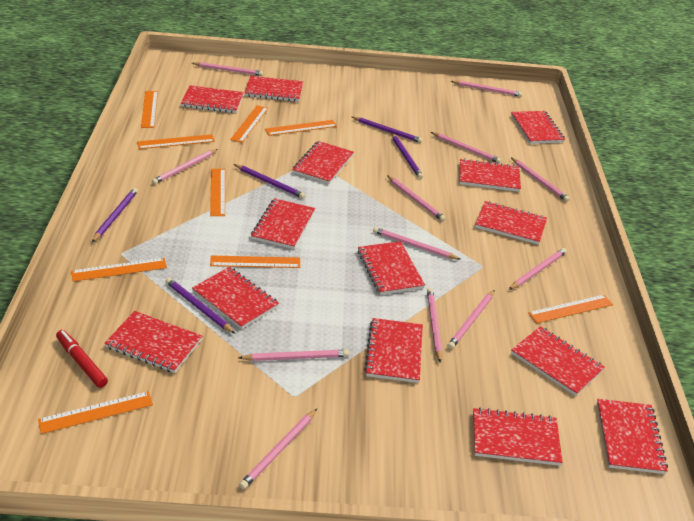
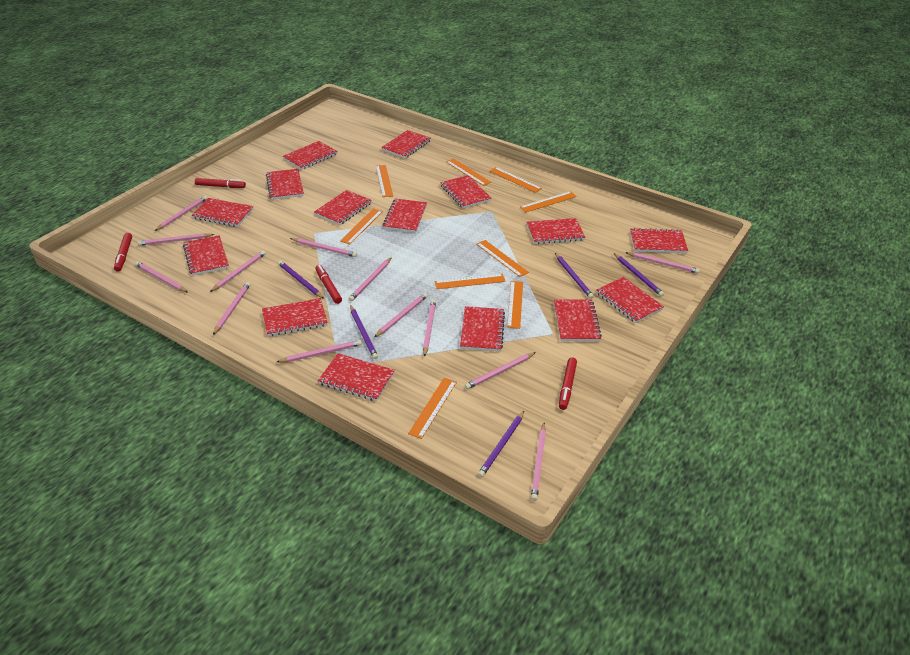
pink pencil: [152,149,218,184] [192,62,263,76] [238,350,349,361] [239,409,317,489] [373,227,461,260] [387,175,446,221] [427,288,442,363] [431,132,502,163] [447,290,495,349] [451,81,522,97] [509,248,567,290] [511,158,570,202] = 12 -> [135,261,188,292] [137,233,215,246] [155,196,208,231] [210,250,266,292] [213,282,250,335] [277,340,362,362] [290,238,357,257] [349,257,392,301] [374,293,428,337] [423,300,436,357] [465,352,536,389] [531,423,546,501] [625,252,700,274] = 13
red marker: [56,330,108,388] = 1 -> [114,233,132,272] [195,178,246,188] [315,265,342,304] [559,358,577,410] = 4
red notebook: [104,311,202,373] [181,85,244,113] [192,267,279,329] [245,76,303,102] [251,198,315,249] [292,141,354,184] [358,241,425,295] [364,318,423,383] [460,159,521,192] [473,407,563,466] [475,201,547,245] [511,111,565,144] [511,326,605,396] [597,399,668,474] = 14 -> [183,235,229,276] [191,198,254,227] [262,298,328,336] [266,169,304,200] [283,141,338,170] [314,190,372,225] [318,353,395,401] [381,130,431,158] [382,199,427,233] [440,175,491,208] [460,306,505,352] [527,218,585,244] [554,300,602,341] [596,277,664,323] [630,228,688,253] = 15

